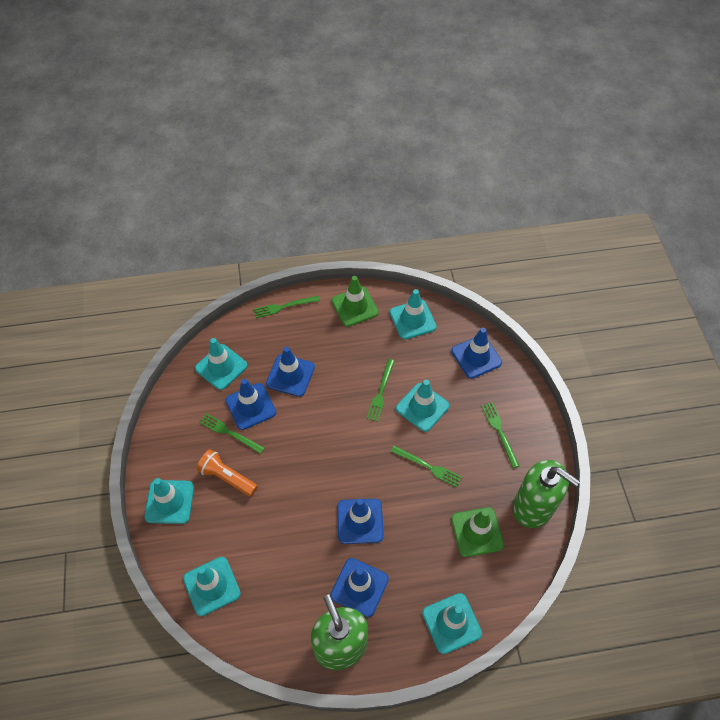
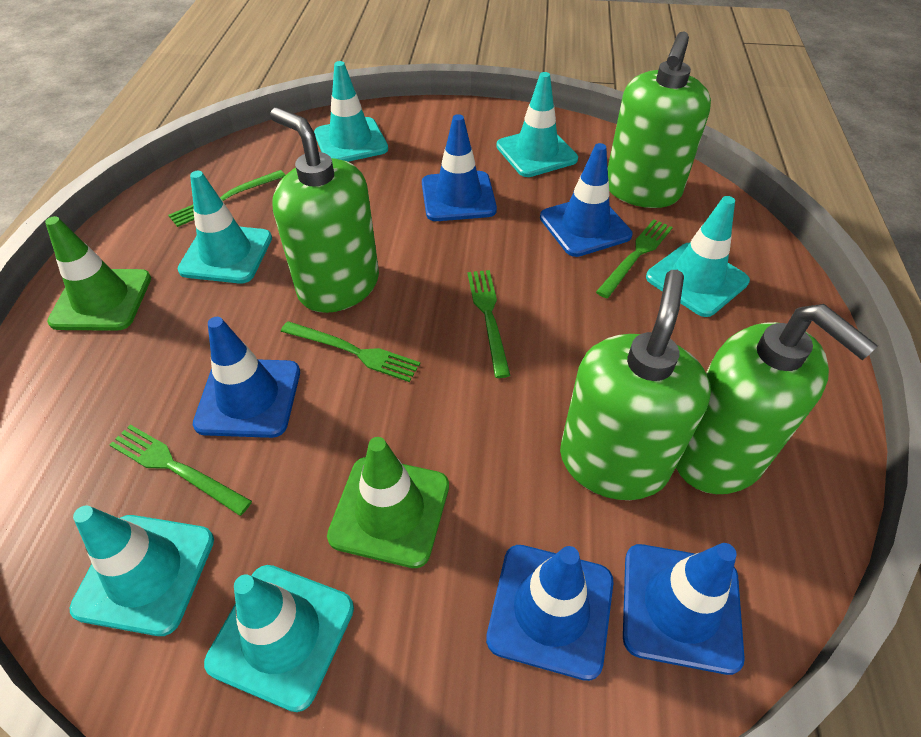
green soap dispenser: [311,595,368,670] [513,460,580,528] = 2 -> [270,108,379,313] [560,270,711,500] [608,32,711,208] [676,304,878,494] = 4
orange flashlight: [196,449,258,497] = 1 -> none = 0

